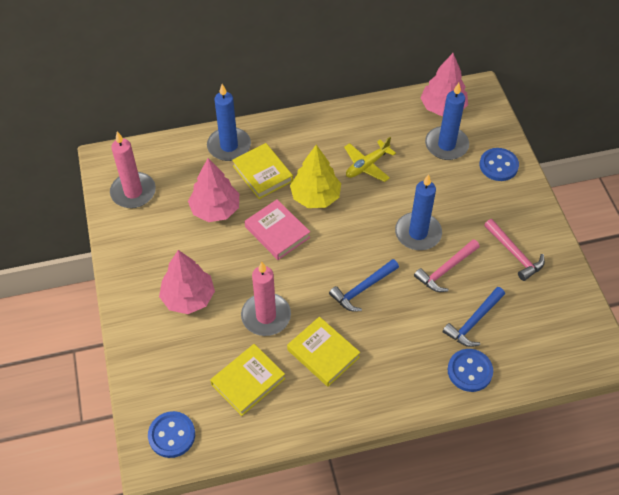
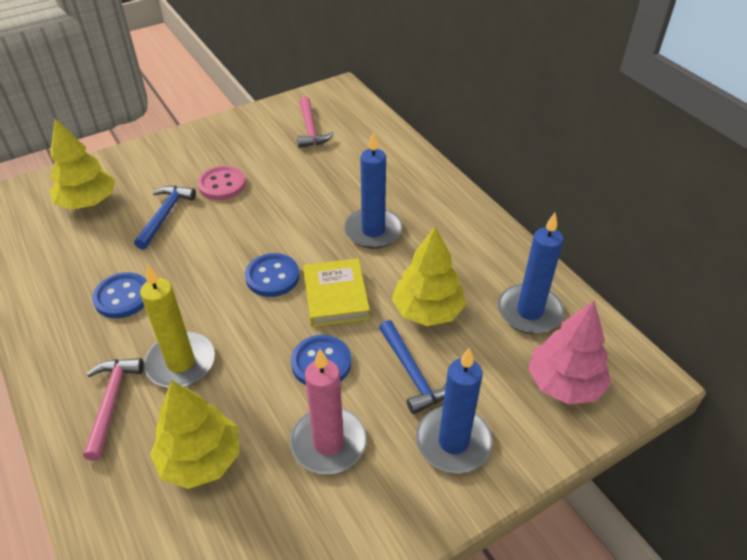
pink book: [245,199,310,260] = 1 -> none = 0
pink button: none = 0 -> [197,166,246,200] = 1
pink candle: [110,131,156,208] [241,262,291,336] = 2 -> [290,349,367,474] = 1
pink tree: [159,250,215,314] [188,158,239,222] [420,53,468,116] = 3 -> [528,301,611,405] = 1
yellow book: [210,344,285,416] [232,143,293,199] [287,317,360,387] = 3 -> [303,258,370,327] = 1
yellow candle: none = 0 -> [140,264,215,387] = 1
yellow plane: [344,137,396,182] = 1 -> none = 0
yellow tree: [290,145,341,208] = 1 -> [50,119,115,210] [150,380,239,489] [392,226,466,326] = 3

